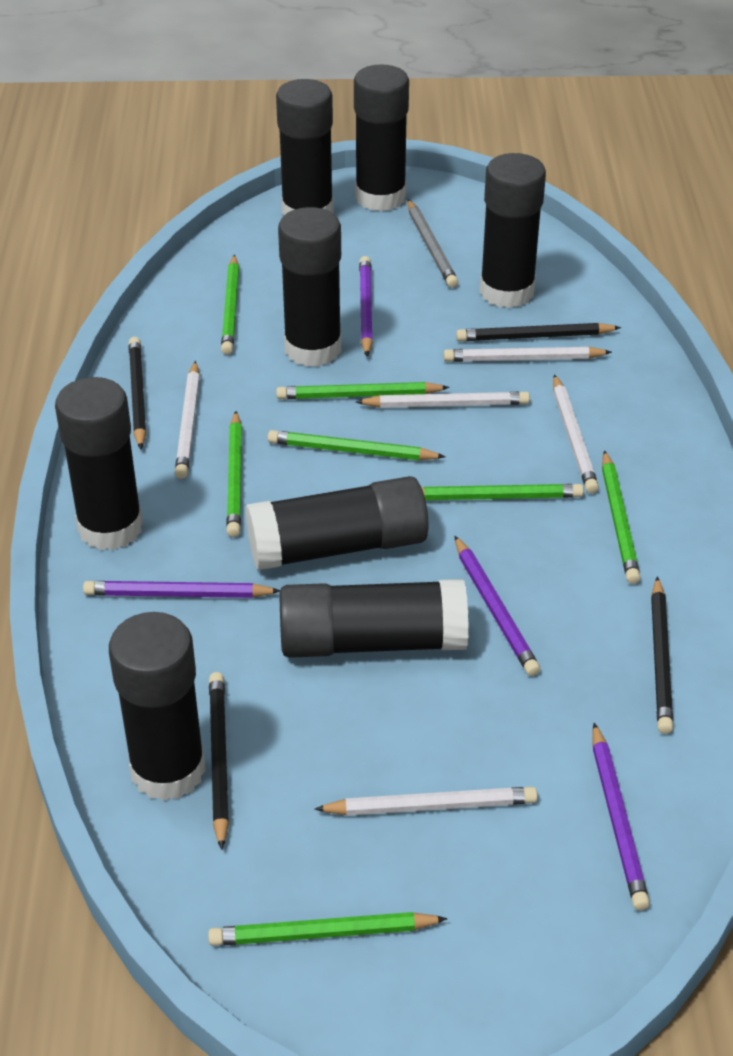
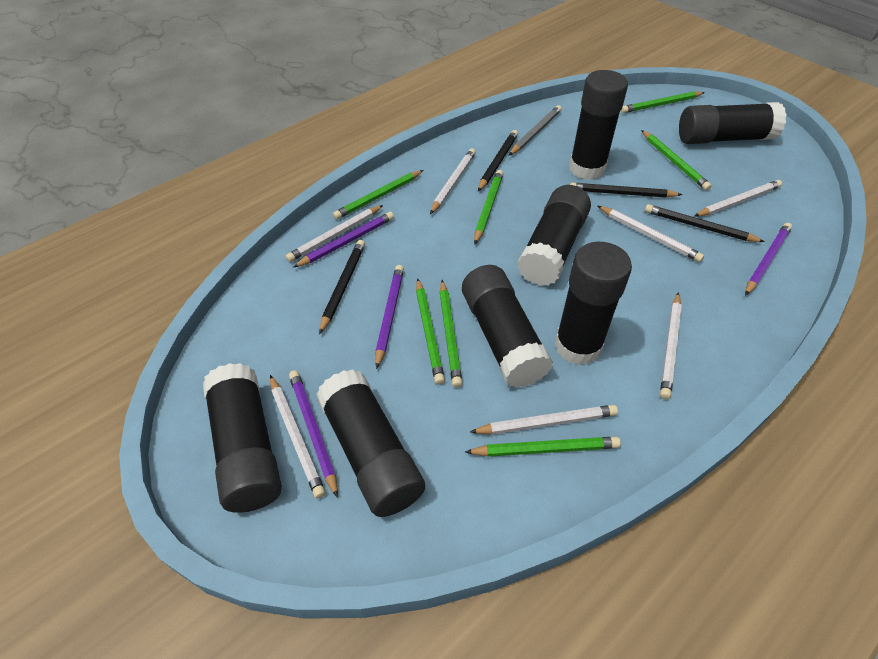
black glue stick: [55,377,143,550] [109,612,206,801] [246,476,429,571] [276,79,334,215] [278,207,341,367] [280,579,469,658] [354,64,409,212] [480,153,546,308] = 8 -> [203,363,282,513] [316,369,425,517] [462,265,553,388] [517,185,591,286] [554,242,632,365] [569,70,628,180] [679,102,787,144] = 7
white pencil: [175,361,200,479] [314,787,538,816] [356,392,530,408] [444,347,612,362] [553,374,599,494] = 5 -> [270,375,325,499] [286,205,383,262] [430,148,476,214] [470,405,618,435] [598,206,704,262] [660,292,682,399] [695,180,782,217] = 7

